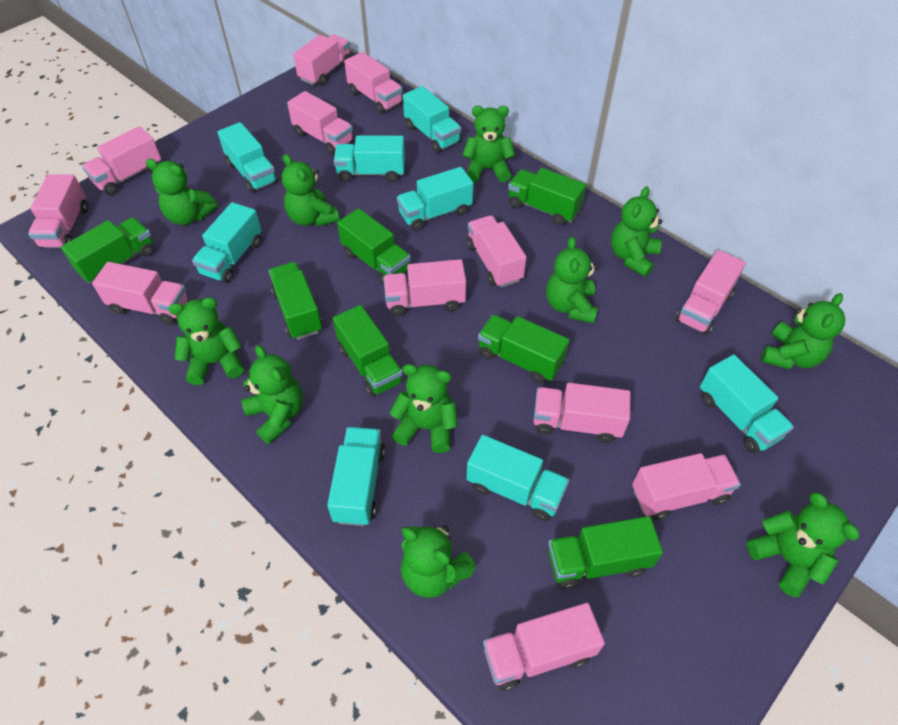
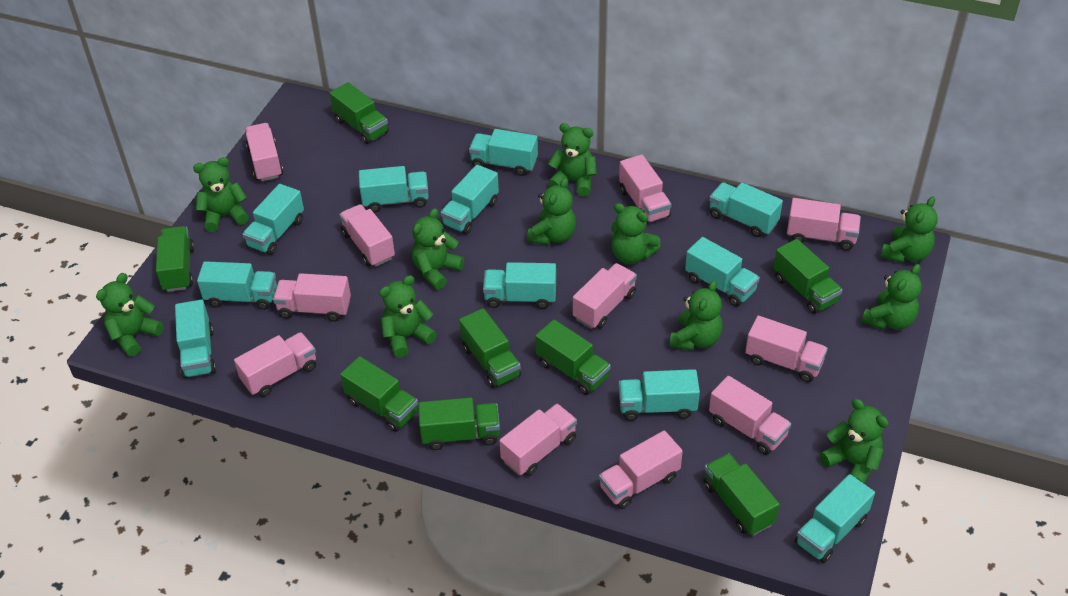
green truck: [61,217,154,283] [269,262,323,340] [333,305,404,397] [337,208,411,285] [478,315,570,384] [508,168,586,225] [548,516,663,589] = 7 -> [156,226,194,292] [330,82,389,144] [340,356,418,432] [418,397,500,450] [459,308,521,388] [535,320,610,395] [703,453,780,536] [773,239,842,314] = 8
pink truck: [28,174,88,248] [82,126,161,195] [92,262,189,325] [287,91,354,155] [293,34,351,86] [344,52,403,114] [383,259,466,316] [467,215,526,288] [483,603,605,691] [534,383,630,443] [632,453,741,520] [675,250,746,335] = 12 -> [234,332,316,397] [245,123,283,181] [273,273,351,321] [339,204,395,267] [499,404,577,476] [573,263,637,329] [599,430,683,509] [619,154,671,224] [709,376,791,455] [745,316,828,382] [787,198,861,251] = 11
turquoise truck: [192,202,262,283] [217,122,278,193] [327,427,385,526] [334,136,405,182] [397,167,473,231] [403,86,461,153] [466,435,569,521] [700,355,794,453] = 8 -> [175,300,216,378] [197,261,277,310] [243,184,304,255] [359,166,429,212] [441,164,499,234] [469,129,538,176] [483,262,556,309] [619,369,700,421] [685,237,760,307] [709,182,783,237] [795,474,875,563] = 11

